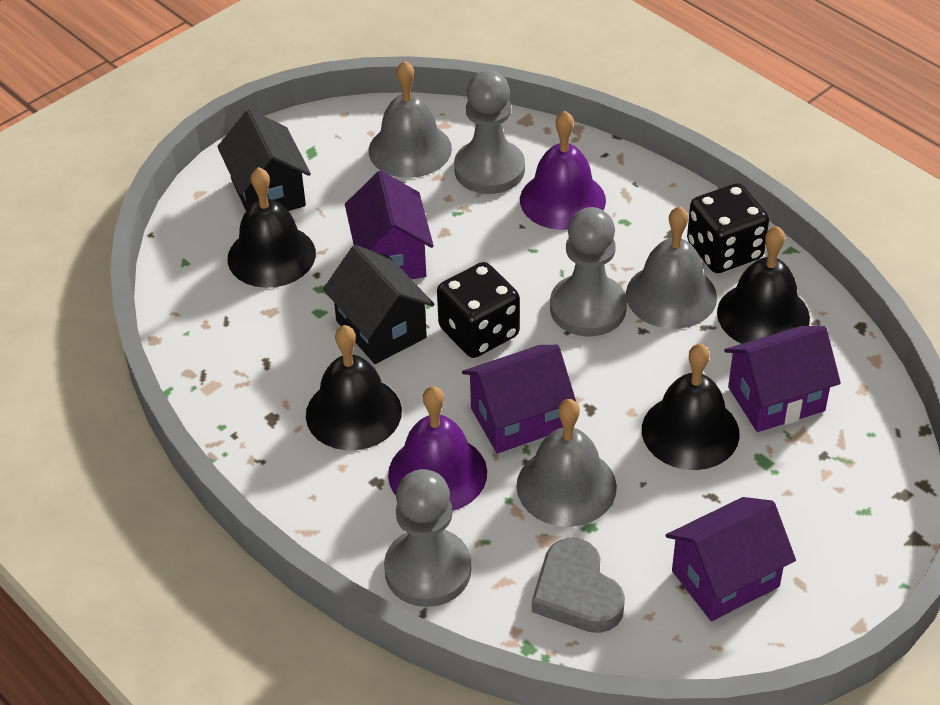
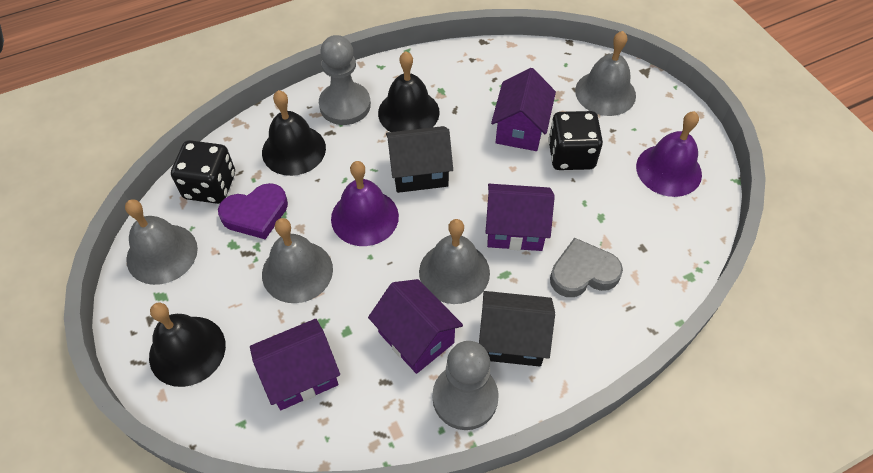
black bell: [227,167,316,288] [306,325,402,450] [642,343,740,470] [717,226,810,344] = 4 -> [149,302,226,387] [262,90,326,176] [378,51,440,132] = 3
grey bell: [369,61,452,178] [517,399,617,527] [626,206,717,329] = 3 -> [125,199,198,285] [262,218,333,303] [419,219,490,304] [575,31,636,116] = 4
grey pawn: [384,469,471,607] [454,70,525,194] [550,207,627,337] = 3 -> [319,35,371,125] [432,341,499,430] = 2
purple heart: none = 0 -> [218,183,288,239] = 1

